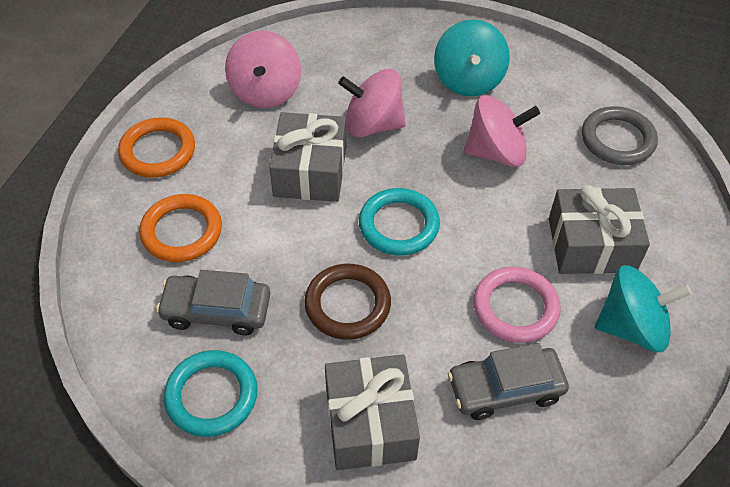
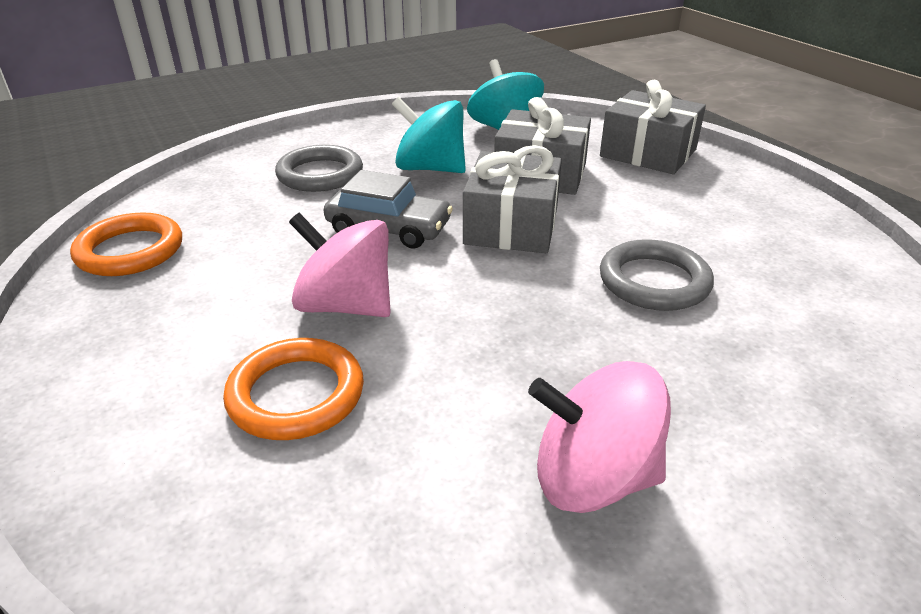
brown ring: [304,264,391,340] = 1 -> none = 0
grey car: [156,270,270,335] [448,343,569,420] = 2 -> [324,170,453,248] = 1
grey ring: [582,106,658,165] = 1 -> [275,145,363,192] [600,239,714,311] = 2
pink ring: [473,267,561,343] = 1 -> none = 0
pink spinning top: [225,31,301,108] [338,69,406,137] [464,95,540,167] = 3 -> [289,213,391,317] [528,361,671,513] = 2
turquoise ring: [164,350,258,437] [359,188,440,256] = 2 -> none = 0

